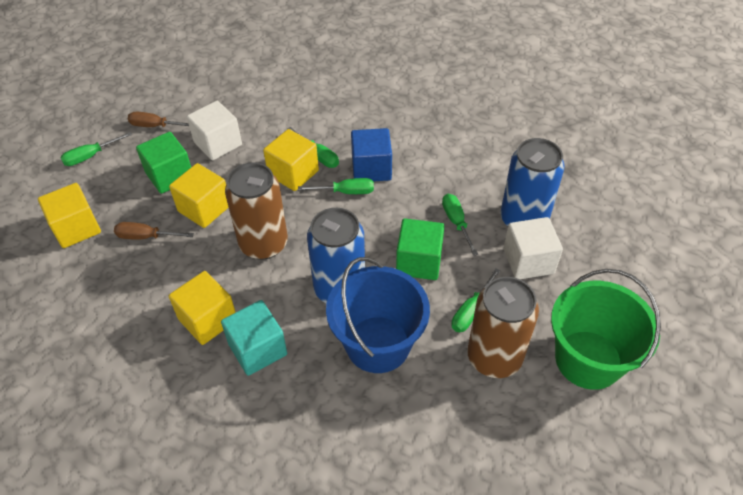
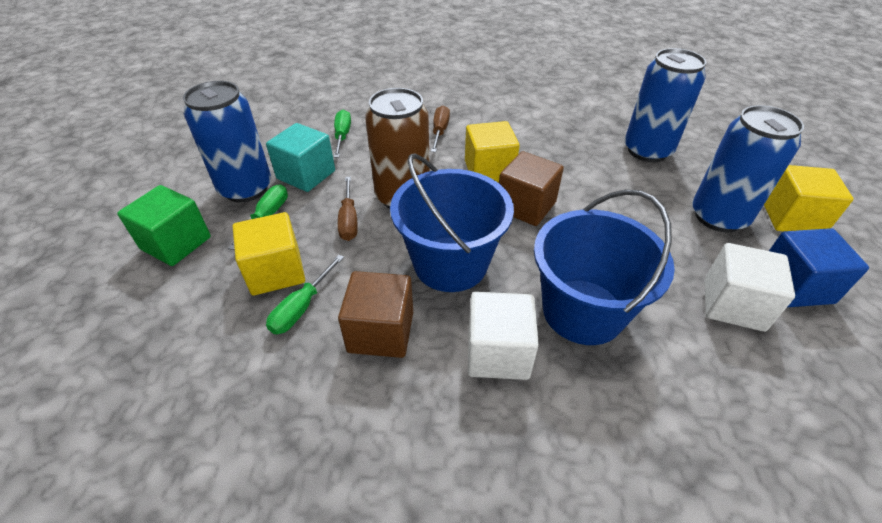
blue bucket: [326,257,430,373] = 1 -> [390,153,514,292] [534,189,675,345] = 2
blue can: [307,208,365,303] [500,138,565,226] = 2 -> [183,81,271,202] [625,48,706,162] [692,105,804,233] = 3
brown can: [225,163,288,260] [467,277,539,378] = 2 -> [365,88,430,208] = 1
brown cube: none = 0 -> [338,271,413,358] [499,151,564,226] = 2
green bucket: [551,269,661,390] = 1 -> none = 0
green cube: [136,132,191,194] [396,219,445,280] = 2 -> [117,185,211,266] = 1
green screwdriver: [60,132,132,166] [288,127,339,168] [298,178,374,194] [442,194,478,256] [451,268,500,332] = 5 -> [228,185,288,250] [266,255,344,334] [334,110,351,158] = 3
yellow cube: [38,183,101,248] [169,163,229,228] [169,271,236,345] [263,129,319,191] = 4 -> [233,212,305,296] [465,121,520,182] [764,165,853,231] = 3

